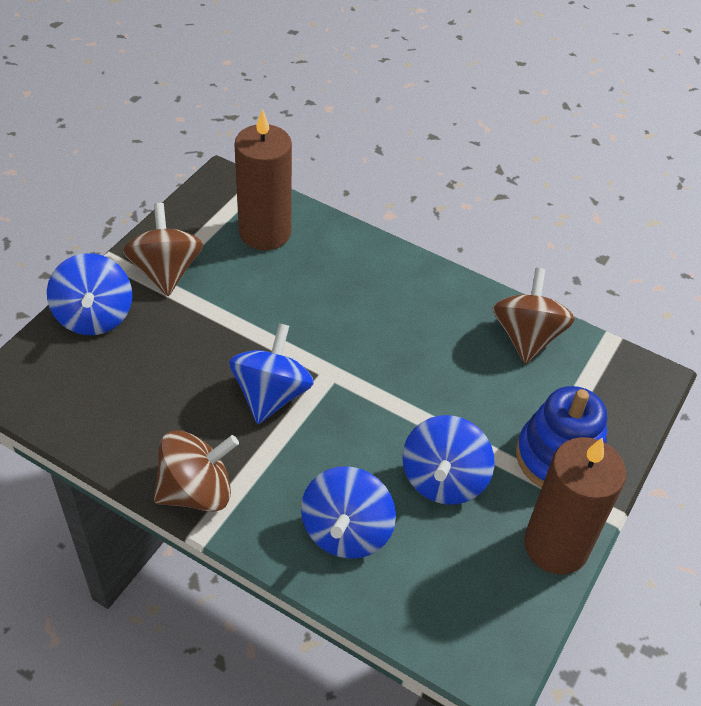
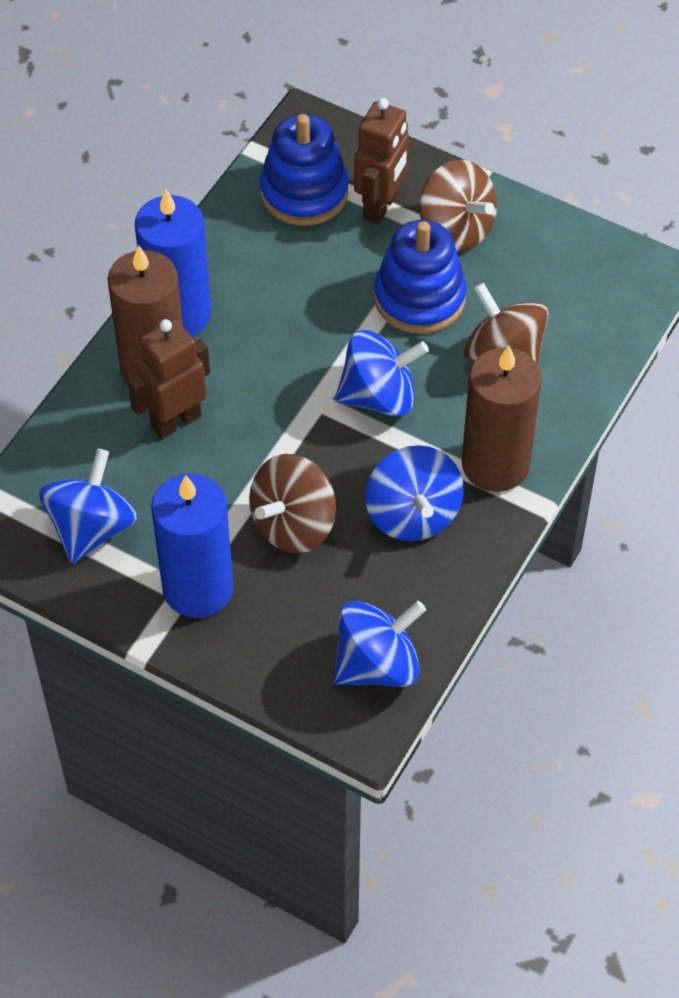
blue candle: none = 0 -> [135,189,211,337] [151,473,234,618] = 2
blue stacking toy: [516,386,607,488] = 1 -> [260,114,349,226] [374,220,467,334] = 2
brown robot: none = 0 -> [128,319,210,439] [354,98,409,224] = 2

